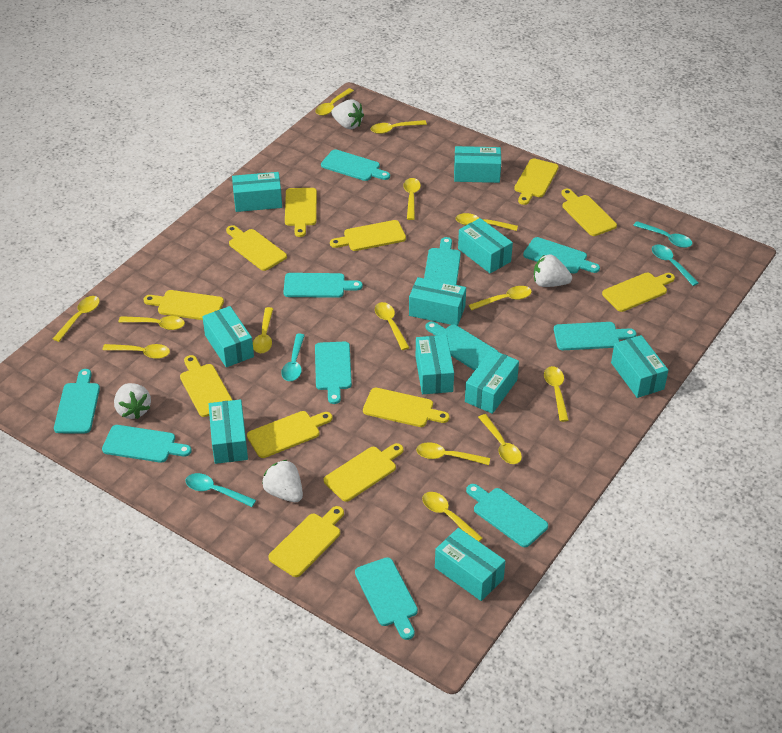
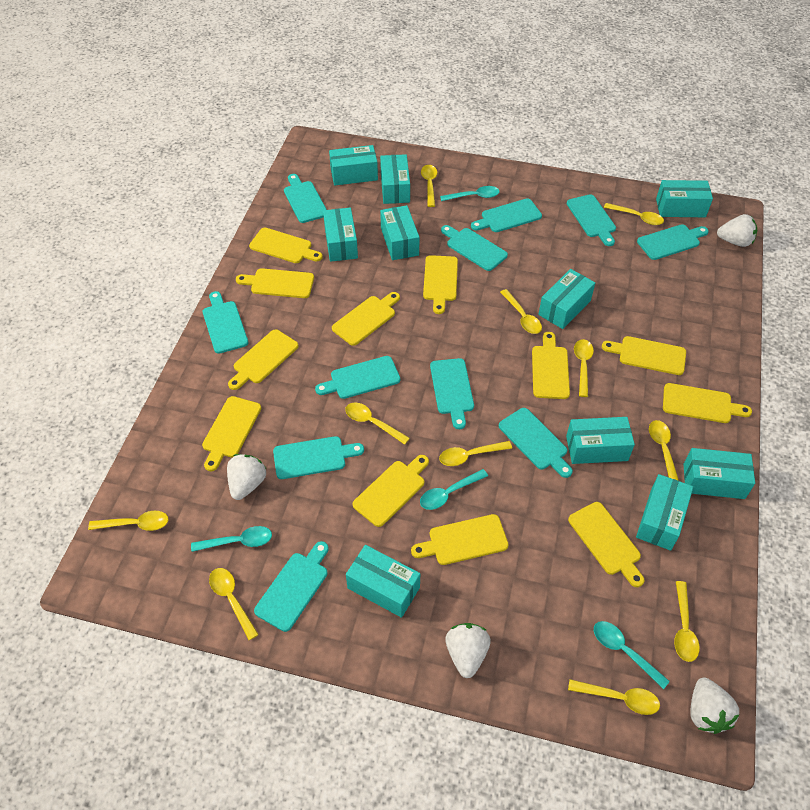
yellow spoon: [53,296,100,342] [102,344,170,359] [118,316,185,330] [253,307,273,353] [316,88,354,116] [371,120,427,134] [375,302,410,350] [403,178,421,220] [416,442,490,465] [422,492,483,542] [456,213,518,231] [469,286,532,310] [478,414,522,464] [544,366,569,422] = 14 -> [88,511,169,531] [209,568,259,640] [345,403,410,445] [421,165,437,207] [439,441,512,466] [500,289,542,334] [568,679,660,715] [574,339,594,397] [604,203,664,225] [649,420,679,481] [674,581,700,662] = 11

